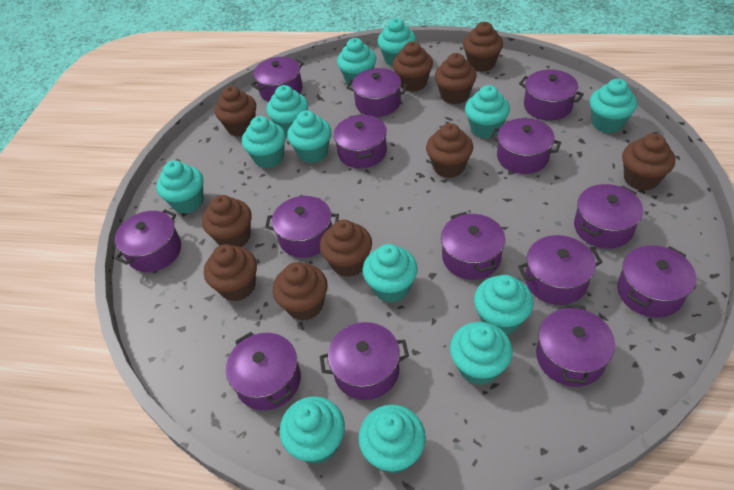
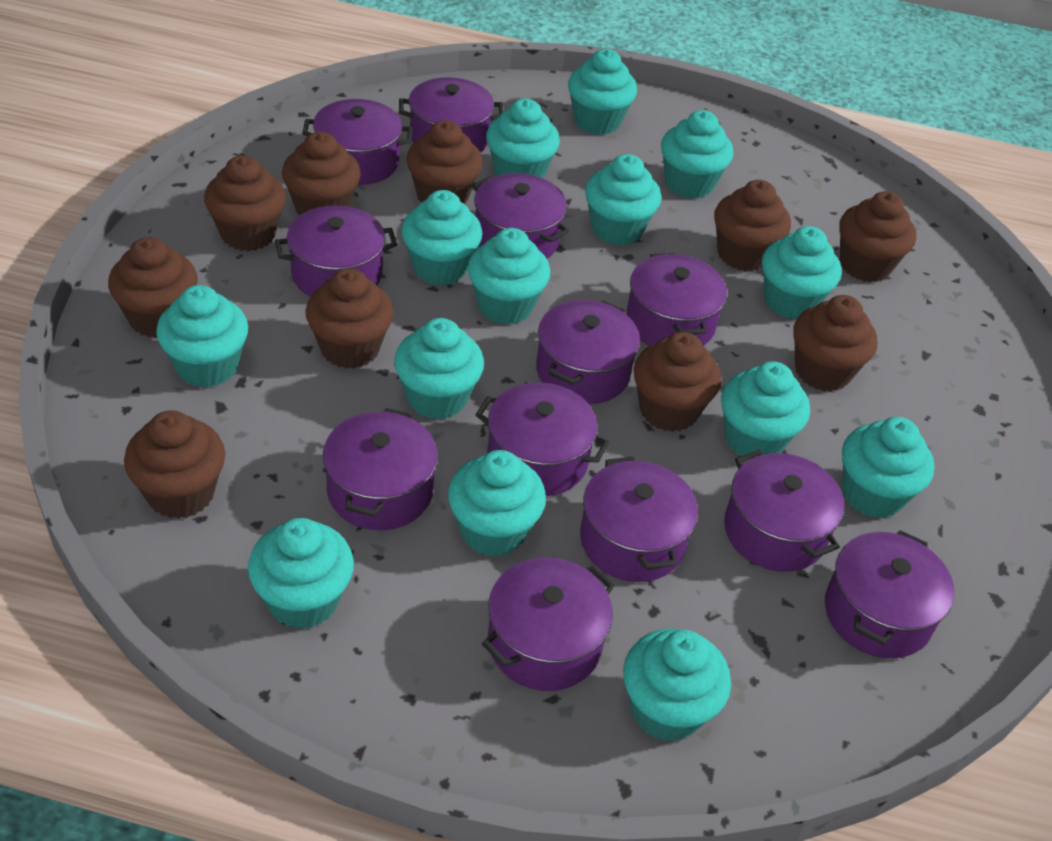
purple pot: [115,209,181,272] [226,332,301,410] [251,57,304,102] [265,196,339,258] [320,322,409,400] [334,114,387,169] [346,68,407,117] [441,212,505,280] [490,118,561,174] [518,235,603,305] [519,70,584,120] [536,304,615,387] [574,184,643,249] [617,245,696,318] = 14 -> [275,206,397,297] [302,99,413,185] [323,408,438,530] [399,77,503,153] [473,173,569,259] [475,383,609,496] [482,558,615,691] [536,300,640,404] [580,456,698,582] [626,253,727,346] [724,450,844,572] [825,530,954,659] = 12
turquoise cupcake: [156,160,204,214] [242,116,286,168] [266,85,308,136] [279,396,345,464] [287,110,331,163] [337,38,376,86] [358,405,426,474] [362,244,418,303] [377,18,416,67] [450,322,513,385] [465,85,510,139] [474,275,534,335] [589,79,637,133] = 13 -> [156,285,248,388] [248,518,354,629] [394,318,484,420] [401,190,483,285] [448,450,546,557] [468,228,550,325] [486,99,560,178] [568,49,637,135] [585,154,661,246] [623,628,731,742] [661,110,733,199] [721,361,810,460] [762,226,842,320] [842,417,935,518] = 14

